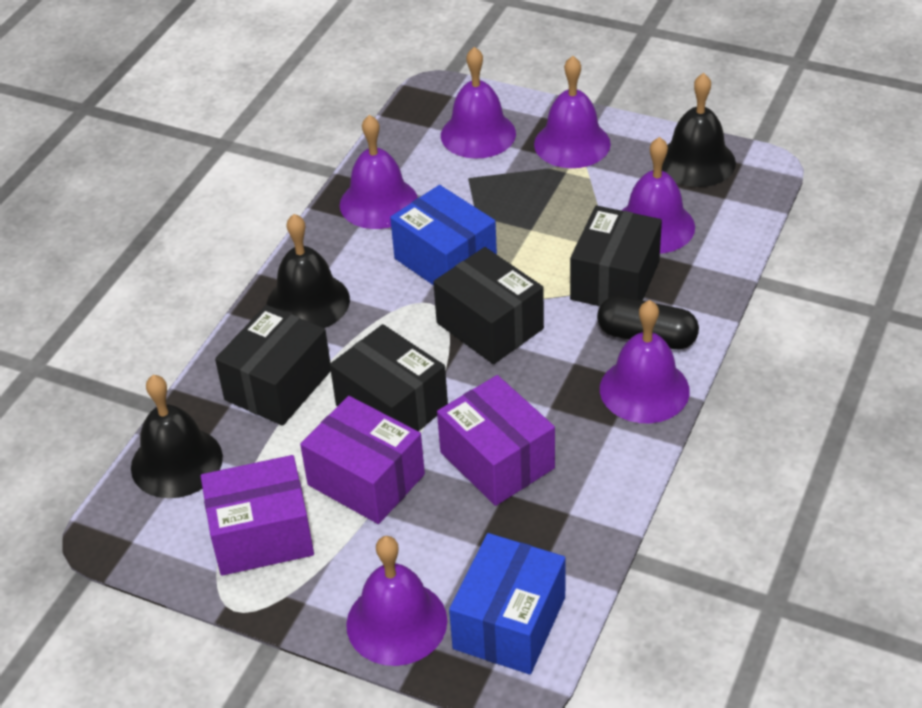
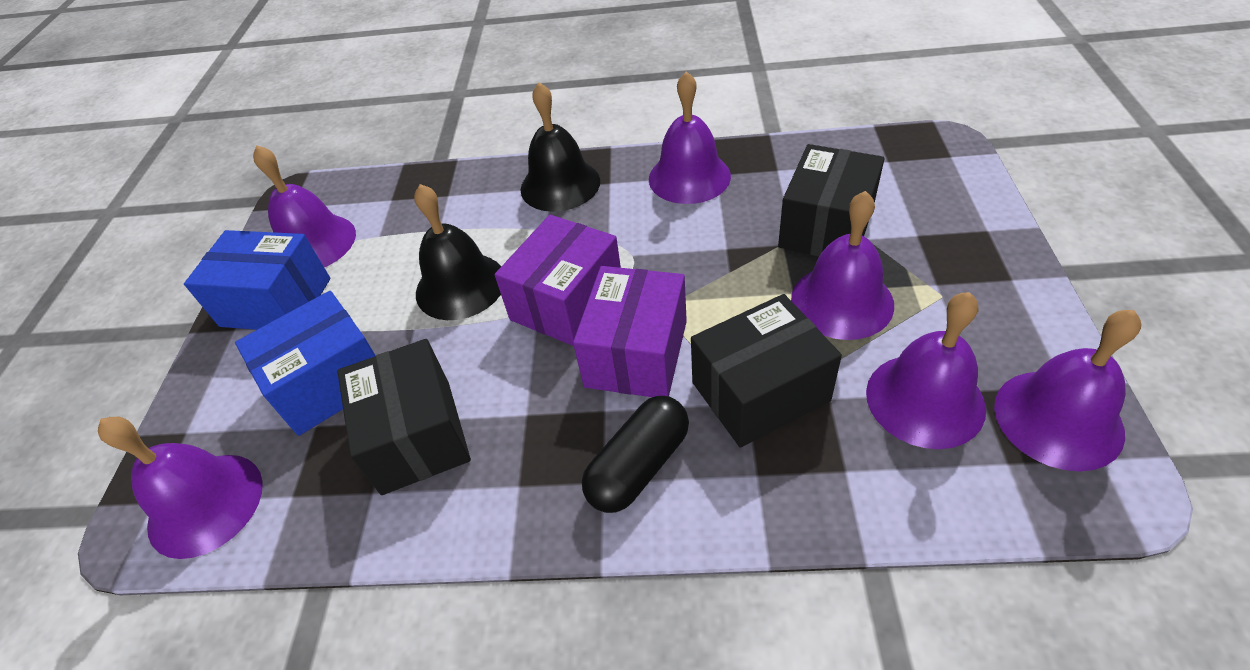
black bell: [131,375,223,498] [266,214,350,328] [662,73,736,187] = 3 -> [414,184,501,320] [521,82,600,212] = 2
black box: [215,305,331,426] [330,324,448,431] [433,247,544,364] [570,205,662,307] = 4 -> [337,339,471,495] [691,294,842,448] [778,144,885,257] = 3
purple box: [201,455,314,576] [300,396,425,524] [437,375,555,506] = 3 -> [495,215,621,346] [573,266,687,397] = 2

